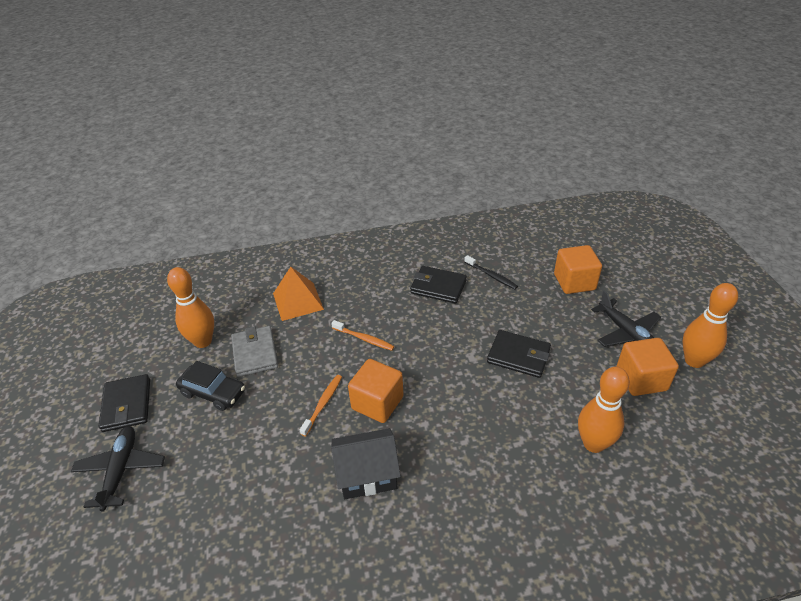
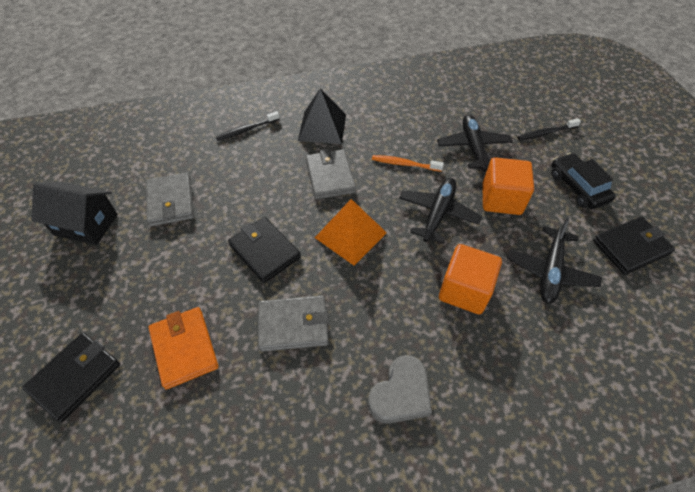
black plane: [71,426,165,512] [591,290,661,347] = 2 -> [399,178,482,244] [437,114,513,171] [507,217,602,304] = 3
black pyramid: none = 0 -> [298,88,346,144] = 1
black toothbrush: [464,255,518,289] = 1 -> [216,111,280,141] [517,118,581,141] = 2
grey heart: none = 0 -> [368,355,432,424] = 1
grey wallet: [231,326,278,377] = 1 -> [146,172,194,227] [258,295,329,352] [305,149,356,199] = 3
orange bowling pin: [167,267,214,348] [578,366,630,453] [682,283,738,368] = 3 -> none = 0
orange cube: [348,359,404,423] [554,245,602,294] [616,338,679,396] = 3 -> [439,244,502,315] [482,157,534,215] = 2
orange toothbrush: [300,375,342,436] [331,320,395,351] = 2 -> [372,155,444,172] = 1
orange wallet: none = 0 -> [148,307,219,390] = 1

